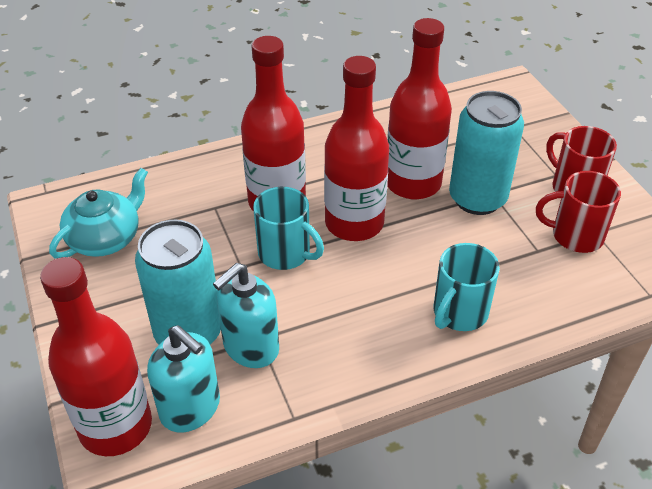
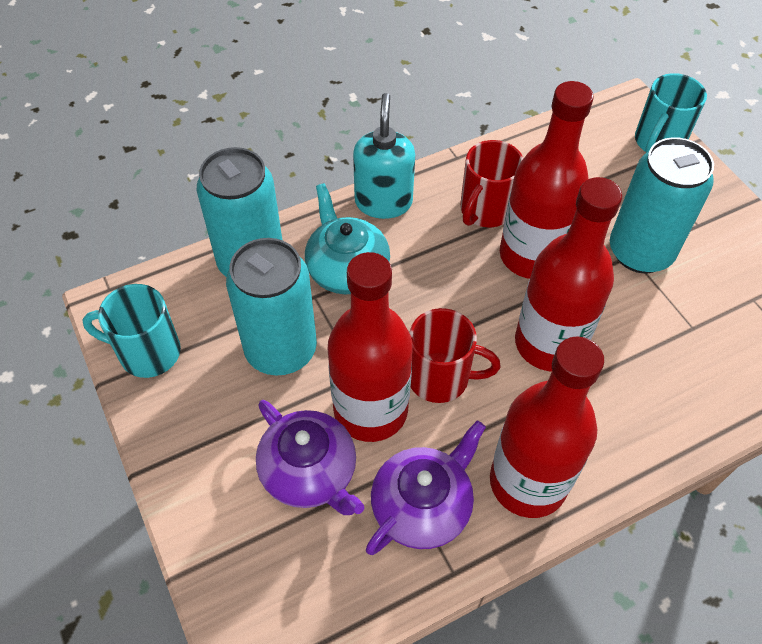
purple teapot: none = 0 -> [256,400,364,515] [366,420,486,555] = 2
turquoise can: [135,220,221,345] [449,91,524,215] = 2 -> [197,147,282,277] [226,238,317,376] [610,137,714,273] = 3
turquoise soap dispenser: [147,325,220,433] [213,263,279,368] = 2 -> [353,93,415,219] = 1

